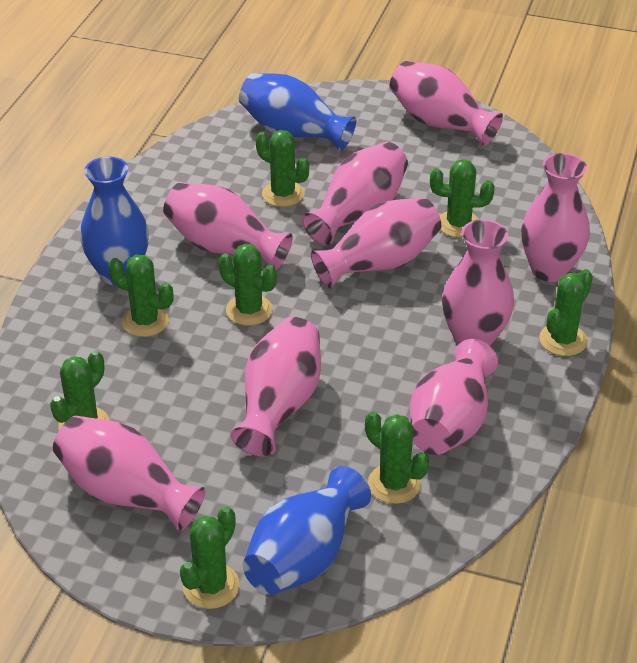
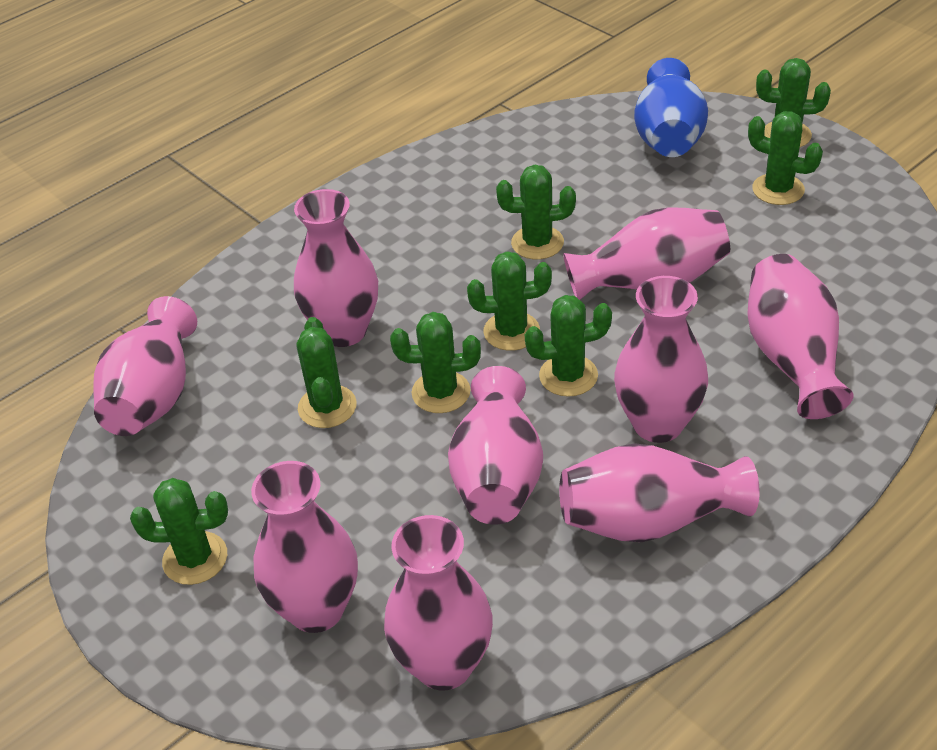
blue vase: [80,156,149,286] [239,73,356,151] [243,466,371,595] = 3 -> [634,58,708,157] = 1

